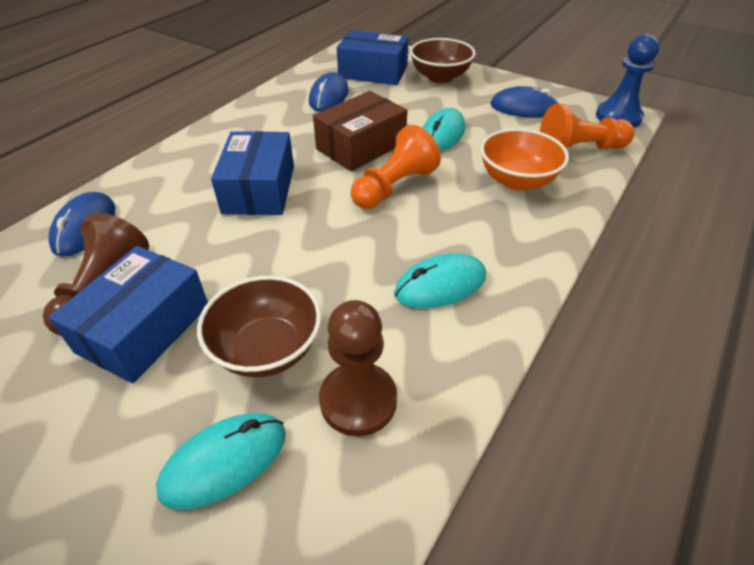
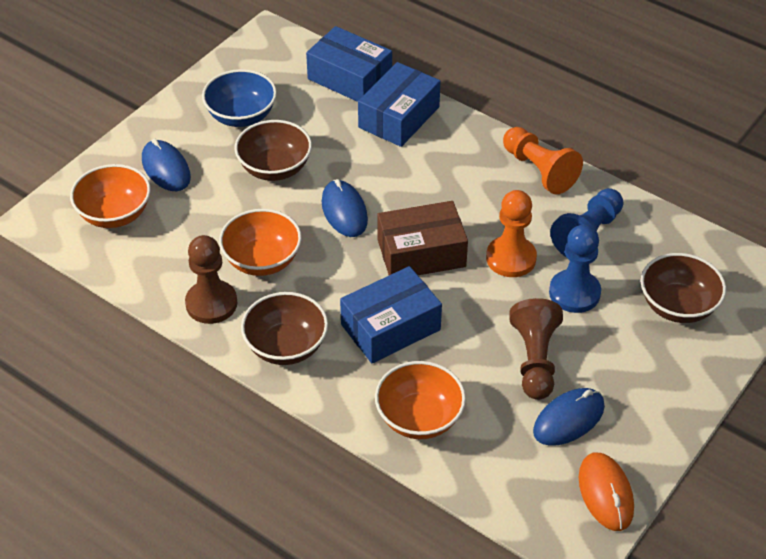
blue bowl: none = 0 -> [202,69,277,127] = 1
blue pawn: [596,34,660,128] = 1 -> [549,225,601,313] [550,188,623,257] = 2
brown bowl: [197,276,321,377] [410,38,476,83] = 2 -> [234,120,312,181] [241,292,328,365] [641,253,726,323] = 3
orange bowl: [480,128,569,191] = 1 -> [70,164,151,228] [219,209,302,276] [375,361,466,439] = 3
orange mouse: none = 0 -> [579,453,634,531] = 1
turquoise mouse: [156,413,286,510] [394,253,486,309] [423,108,465,152] = 3 -> none = 0

